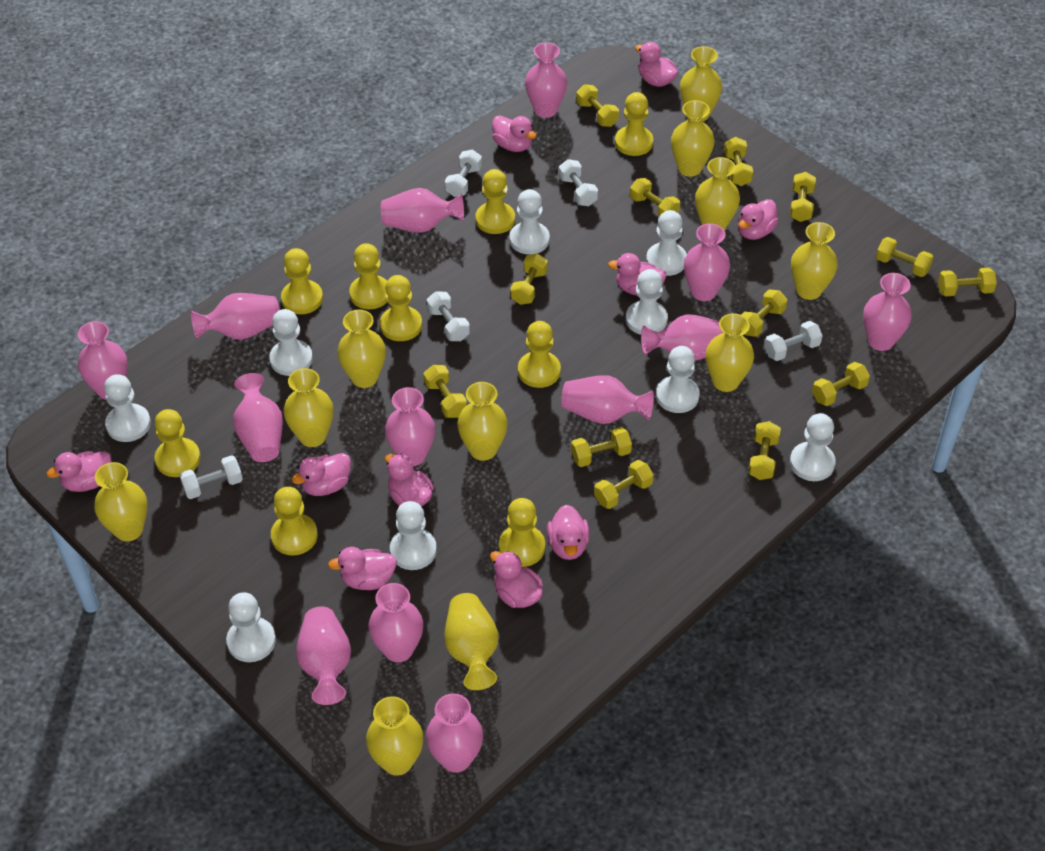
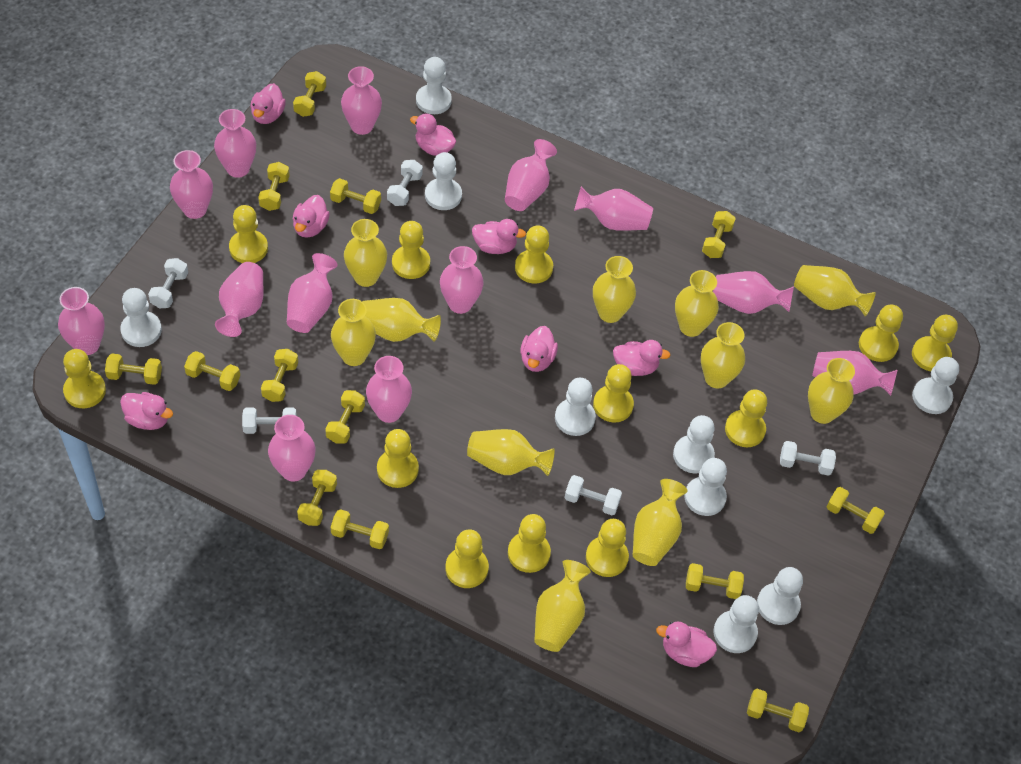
pink duck: [47,451,112,492] [292,453,351,496] [328,547,397,590] [385,454,434,506] [490,551,543,608] [492,115,537,152] [547,505,590,560] [608,253,667,296] [635,42,678,87] [738,199,779,240] = 10 -> [120,392,173,430] [250,83,286,124] [293,195,330,238] [410,114,456,156] [472,219,526,254] [520,326,558,372] [613,340,671,376] [656,621,717,667] = 8
yellow pawn: [155,409,201,477] [271,487,318,555] [281,248,323,314] [349,243,387,309] [380,275,422,341] [475,169,515,234] [499,498,545,567] [518,321,561,388] [615,92,653,156] = 9 -> [63,349,106,408] [229,205,268,263] [377,429,419,488] [392,221,430,279] [445,529,489,588] [508,514,551,573] [515,225,553,284] [586,519,629,577] [593,364,634,423] [725,389,767,447] [859,305,903,362] [912,315,958,371] = 12

